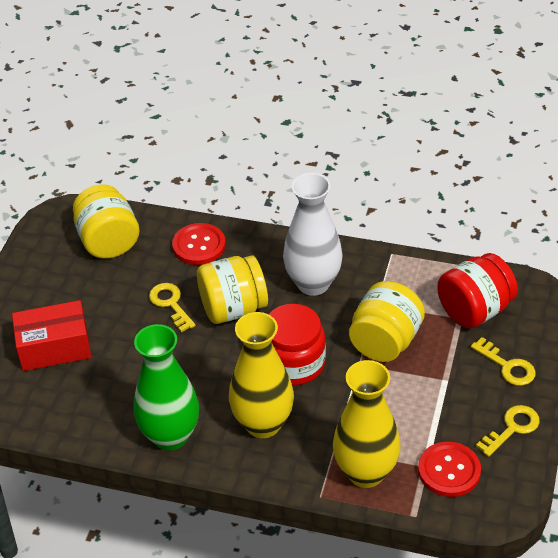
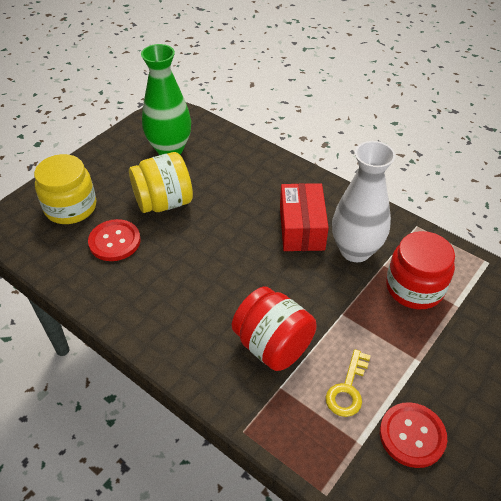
yellow jar: [73,184,139,259] [197,255,268,324] [349,281,425,362] = 3 -> [34,154,96,224] [129,152,193,213] = 2
yellow key: [149,283,196,332] [471,337,536,386] [476,405,540,457] = 3 -> [326,349,371,417] = 1
yellow vase: [229,312,294,438] [333,360,401,488] = 2 -> none = 0

